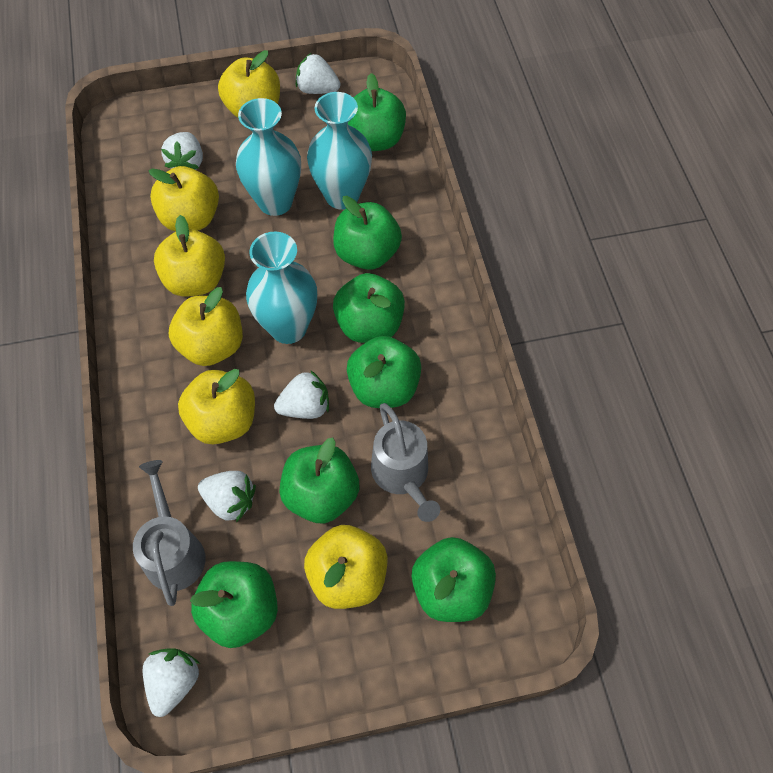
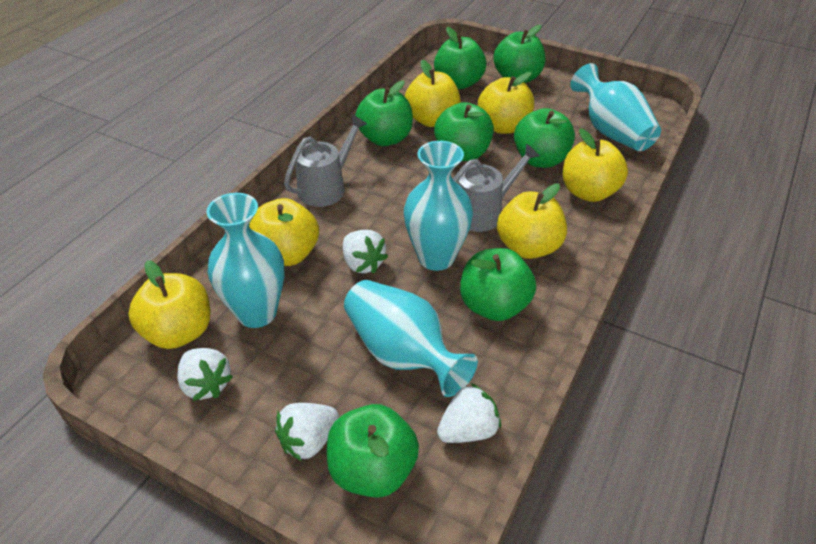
turquoise vase: [236,98,301,216] [246,232,317,344] [307,92,372,210] = 3 -> [206,193,284,328] [344,280,478,397] [404,141,473,271] [570,63,661,151] = 4
white strawberry: [143,649,200,717] [161,132,203,170] [198,471,256,522] [274,370,329,419] [296,53,340,94] = 5 -> [177,348,233,401] [275,403,339,461] [343,230,388,273] [437,383,501,443] = 4

